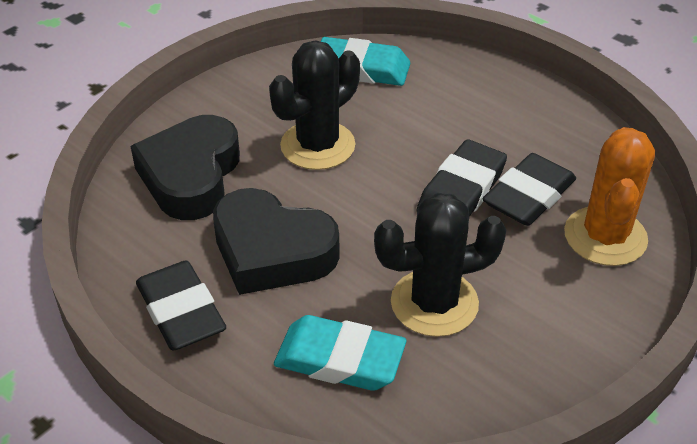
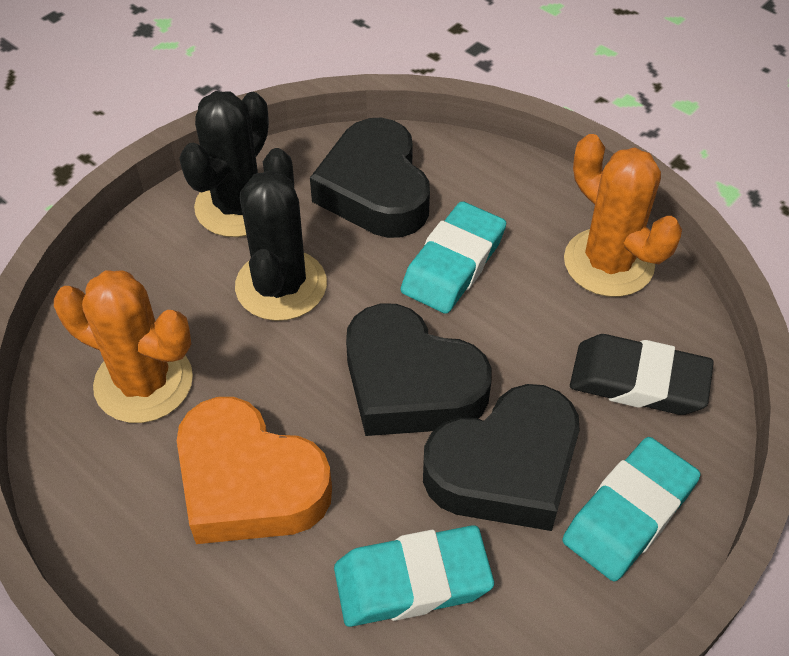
black eraser: [136,261,226,350] [417,139,507,217] [482,153,576,226] = 3 -> [570,334,714,415] = 1
black heart: [130,115,240,220] [213,188,340,295] = 2 -> [310,118,430,238] [346,303,492,436] [423,384,579,531] = 3
orange cactus: [564,127,655,266] = 1 -> [54,270,193,423] [564,134,682,297] = 2
orange heart: none = 0 -> [177,397,332,544] = 1
turquoise eraser: [274,315,406,391] [321,37,410,86] = 2 -> [334,525,494,627] [400,201,506,314] [563,437,701,581] = 3

